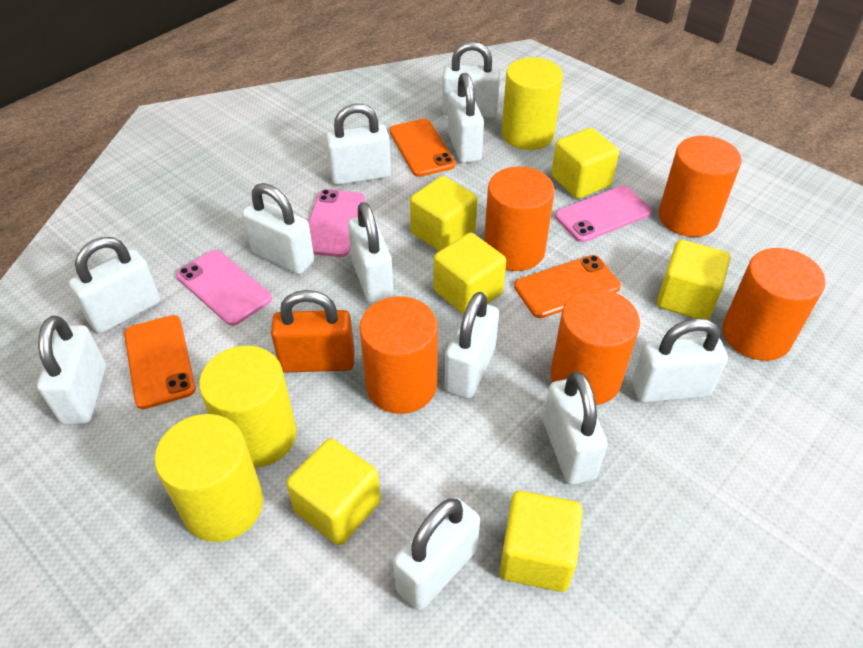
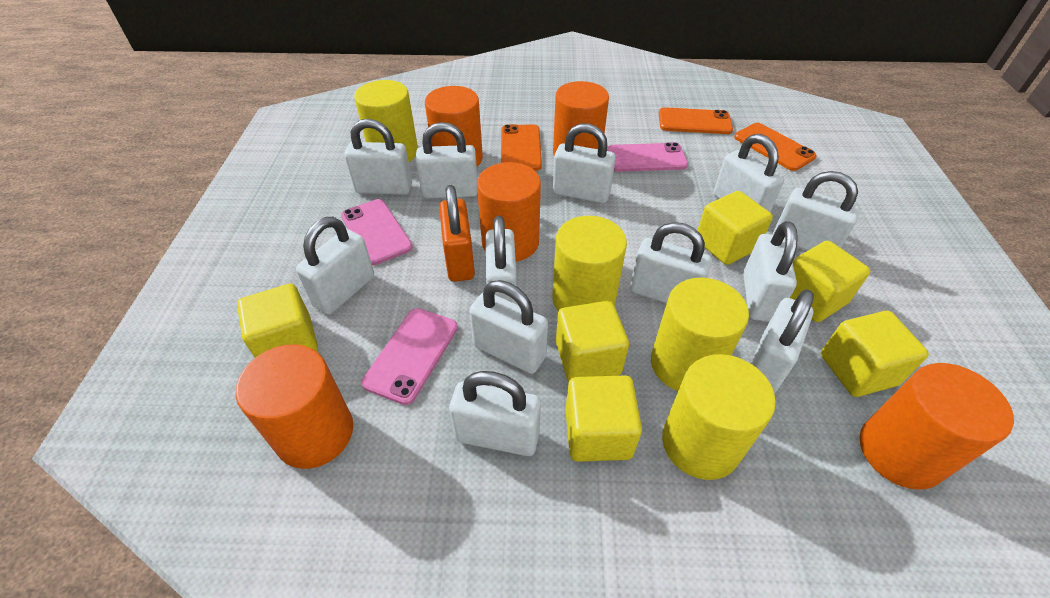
white padlock: [37,316,106,425] [69,237,160,334] [242,183,314,274] [325,104,391,185] [348,202,394,303] [393,497,480,610] [442,41,500,118] [444,292,499,399] [447,73,484,163] [543,371,608,485] [632,318,728,403] = 11 -> [296,217,374,315] [344,119,412,195] [415,122,478,199] [449,371,541,456] [469,280,548,374] [486,216,517,304] [553,123,616,203] [630,222,712,303] [714,134,784,212] [743,221,798,322] [751,289,814,393] [773,171,860,251] = 12
yellow cylinder: [154,414,263,542] [199,346,296,468] [501,57,563,150] = 3 -> [354,80,418,162] [552,216,627,311] [651,278,749,391] [662,354,776,480] = 4

